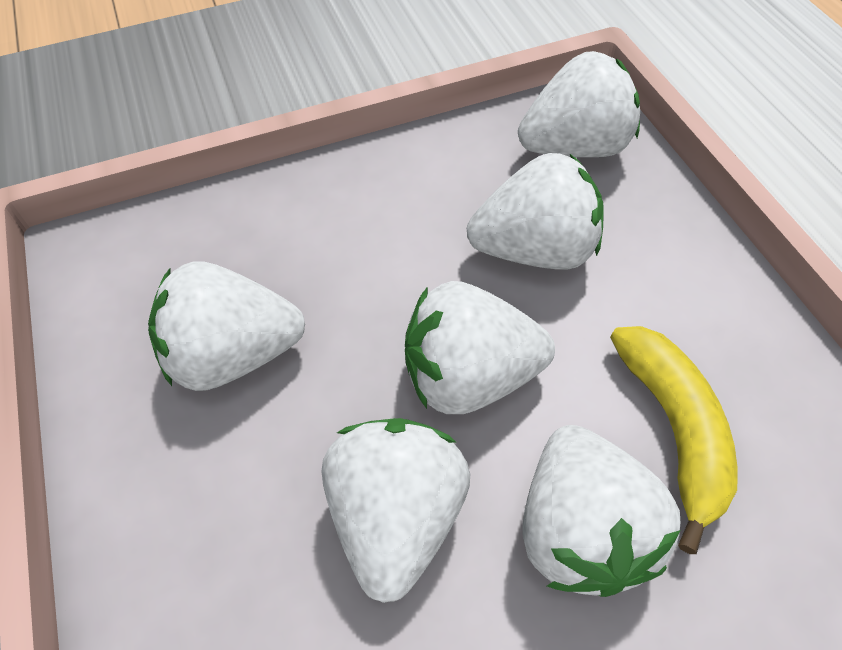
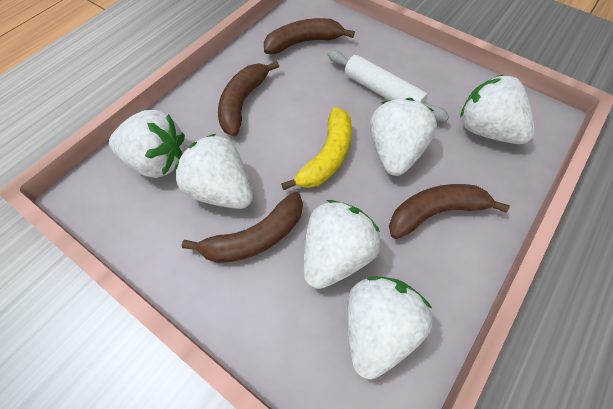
brown banana: none = 0 -> [182,192,303,263] [218,61,279,136] [264,18,355,54] [389,184,510,239] = 4
white rolling pin: none = 0 -> [327,50,449,122] = 1

